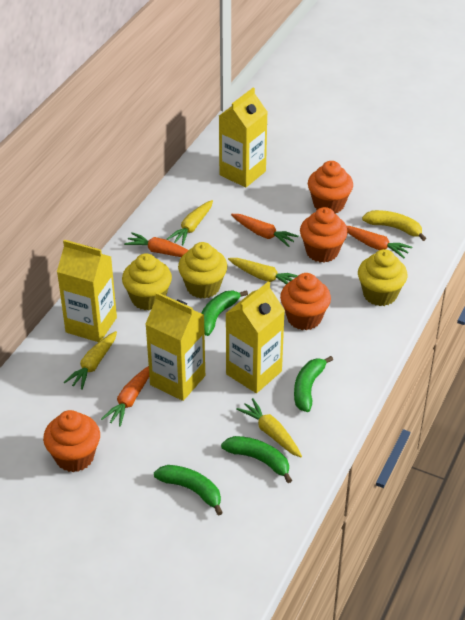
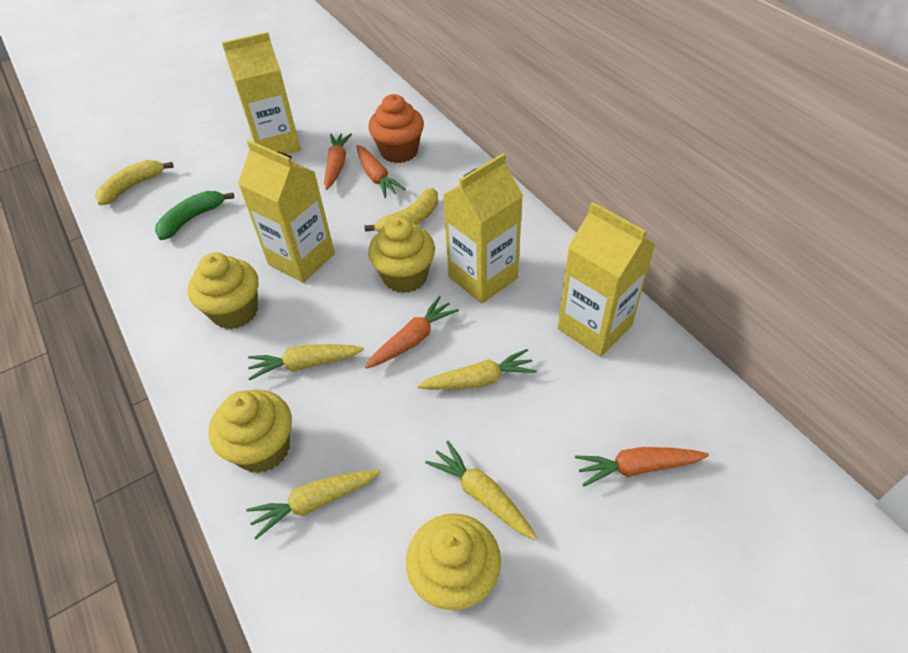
green banana: [154,465,223,516] [201,290,248,336] [221,436,292,483] [294,356,333,412] = 4 -> [155,191,234,240] = 1
orange cupcake: [43,410,100,472] [280,273,331,330] [300,207,348,263] [308,161,353,213] = 4 -> [368,94,424,163] = 1
yellow banana: [362,210,426,241] = 1 -> [95,160,173,205] [365,188,438,232] = 2
yellow cupcake: [122,253,172,310] [178,242,227,299] [358,249,408,306] = 3 -> [188,253,258,329] [208,389,292,473] [368,217,435,293] [406,513,501,610] = 4

